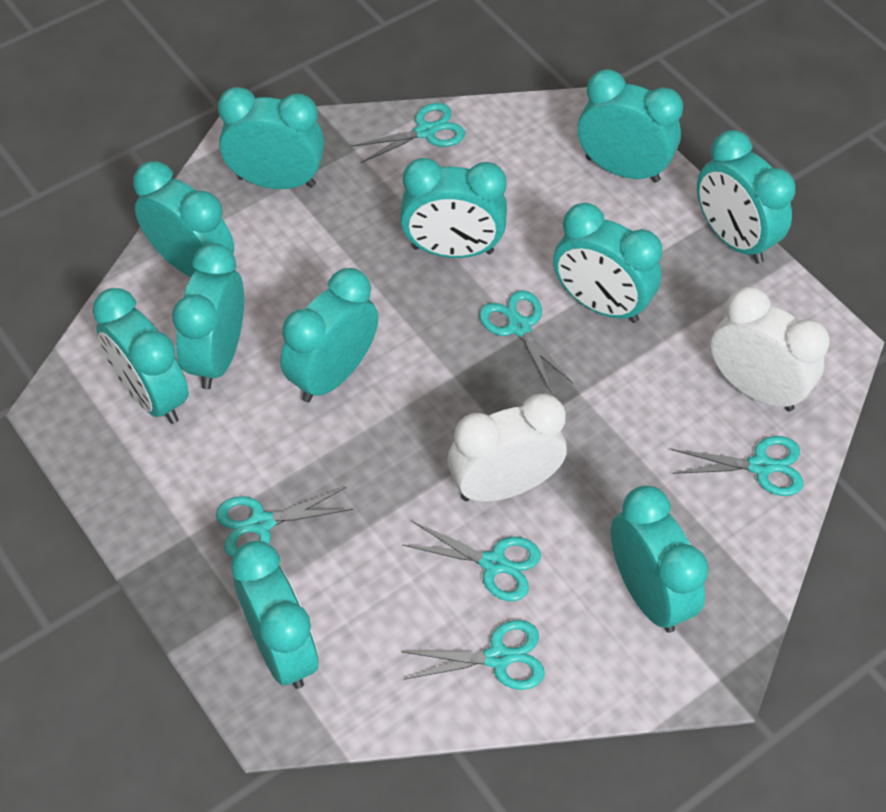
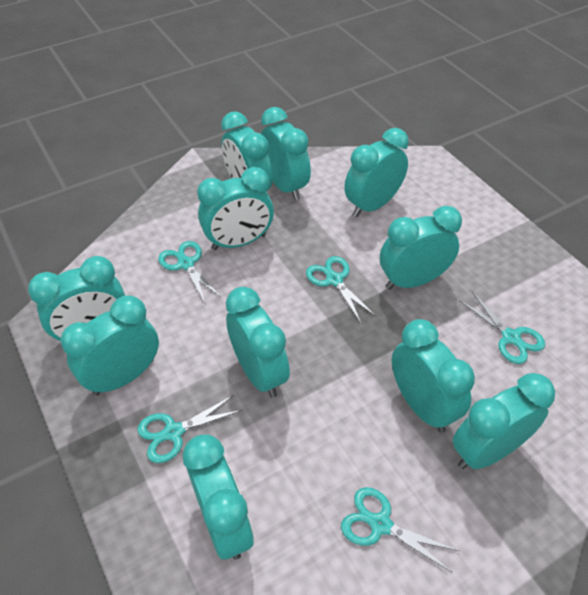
turquoise scissors: [216,487,353,557] [351,103,465,163] [401,620,545,690] [403,521,541,601] [479,290,573,392] [672,436,804,496] = 6 -> [137,395,243,463] [158,241,222,305] [306,256,376,323] [341,487,459,573] [459,291,545,364] = 5
white clock: [448,393,567,502] [711,286,830,411] = 2 -> none = 0

